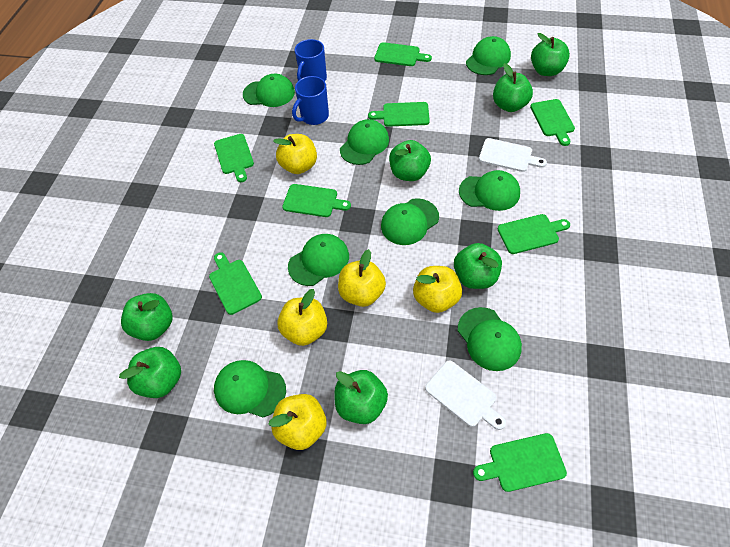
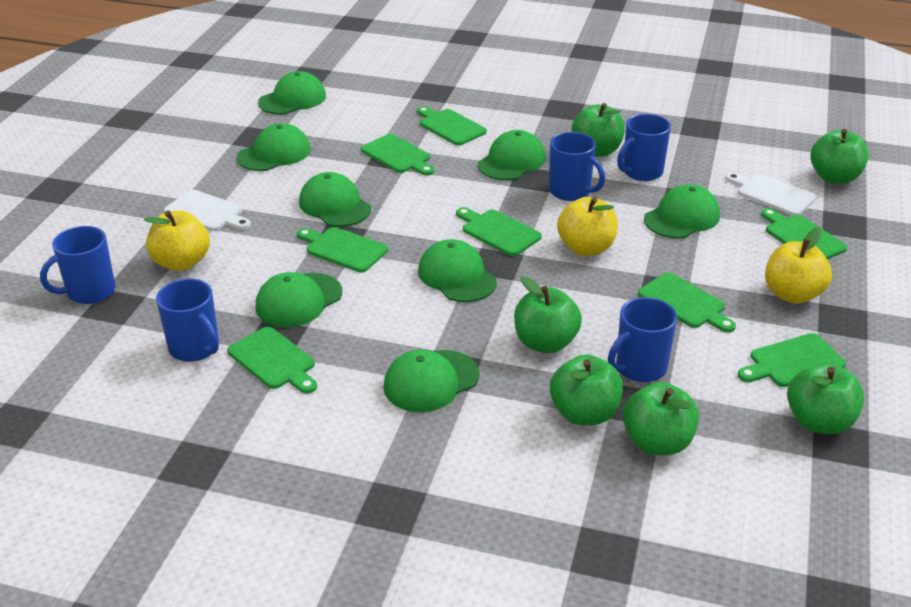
blue mug: [292,76,329,125] [295,39,327,81] = 2 -> [40,226,116,304] [156,279,219,362] [549,132,605,201] [608,297,677,382] [617,114,671,181] = 5
green apple: [119,347,181,398] [121,293,173,341] [334,370,388,424] [389,140,431,181] [454,243,502,289] [493,63,533,112] [531,33,570,76] = 7 -> [514,276,582,353] [550,355,623,425] [572,103,625,157] [623,382,699,455] [787,363,864,434] [810,129,869,184] = 6
yellow apple: [268,394,327,450] [273,134,317,174] [277,289,327,346] [338,249,386,307] [413,266,462,313] = 5 -> [144,210,210,271] [557,197,618,256] [765,227,832,304] = 3

